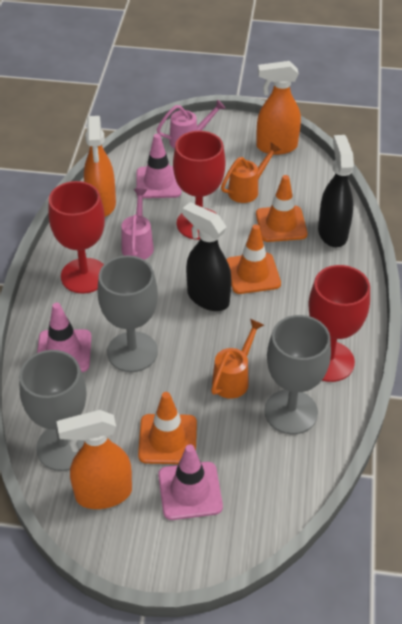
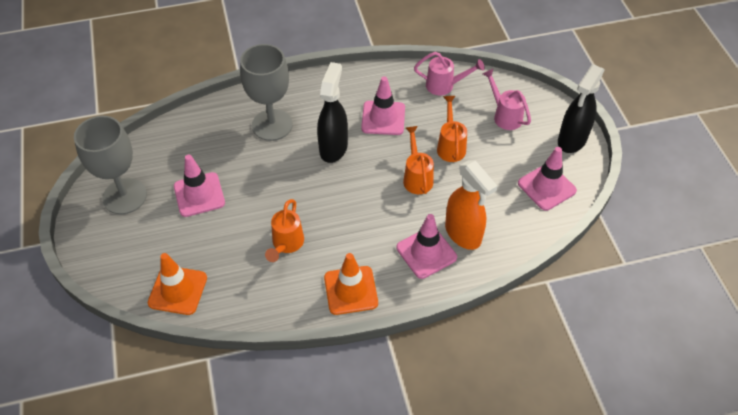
grey goblet: [19,350,86,471] [98,255,158,372] [264,315,331,434] = 3 -> [74,116,147,214] [240,44,293,141] = 2
orange spray bottle: [57,410,132,509] [84,116,116,217] [256,61,301,155] = 3 -> [445,160,498,250] = 1
orange traffic cone: [138,392,197,464] [226,224,281,294] [256,175,308,242] = 3 -> [148,253,207,315] [324,253,378,315] = 2
orange watering can: [211,319,264,399] [221,142,281,203] = 2 -> [265,199,304,262] [403,126,434,194] [437,96,467,162] = 3
pink traffic cone: [37,303,91,372] [136,134,181,198] [158,444,223,520] = 3 -> [174,154,225,217] [361,76,405,135] [396,214,457,279] [518,147,577,211] = 4
red goblet: [48,181,105,294] [173,131,225,240] [309,265,370,382] = 3 -> none = 0

